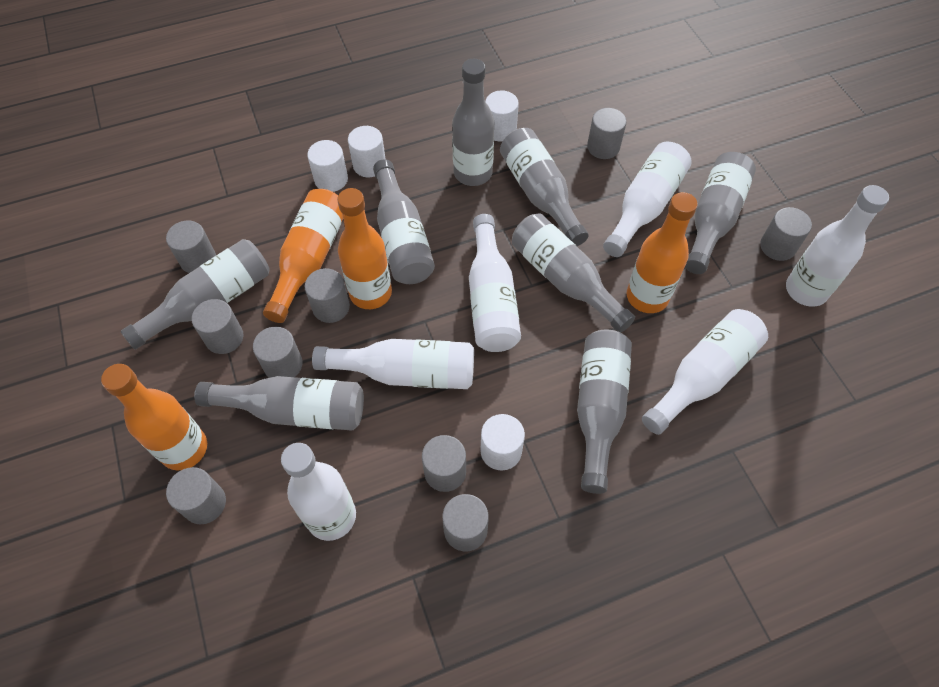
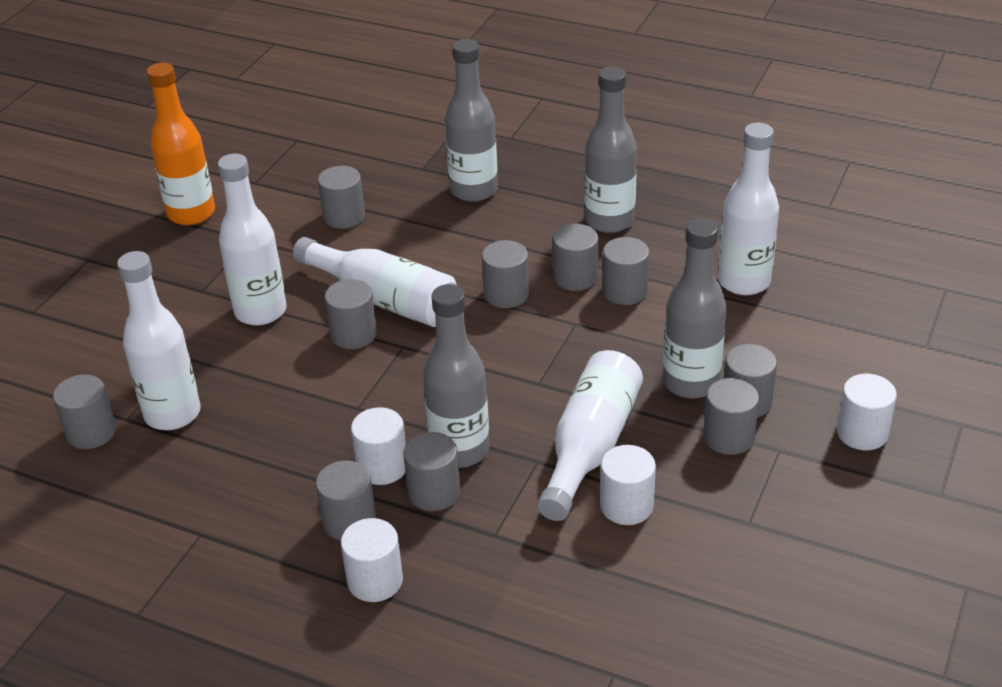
grey bottle: [121,239,270,349] [194,376,364,431] [373,159,435,284] [452,59,494,186] [500,128,589,246] [512,214,635,332] [577,330,632,494] [685,152,756,274] = 8 -> [423,284,489,468] [445,39,498,202] [584,67,637,233] [663,218,727,399] = 4
grey cylinder: [166,220,216,273] [166,467,226,524] [192,299,244,354] [253,327,302,378] [305,268,350,323] [422,435,466,492] [442,494,489,551] [587,108,627,159] [760,207,812,261] = 9 -> [53,374,116,449] [316,460,376,541] [318,166,365,229] [325,279,377,349] [403,432,460,511] [482,240,529,308] [553,224,598,291] [602,237,649,305] [703,378,759,455] [724,344,777,417] = 10
orange bottle: [101,364,207,470] [263,189,343,323] [337,188,392,309] [627,192,698,313] = 4 -> [147,63,215,226] = 1
white bottle: [281,443,356,541] [312,339,474,389] [469,214,521,352] [603,142,692,257] [642,309,768,435] [786,185,889,307] = 6 -> [117,251,201,430] [218,154,287,326] [293,237,456,327] [537,350,643,521] [718,123,779,295] = 5

